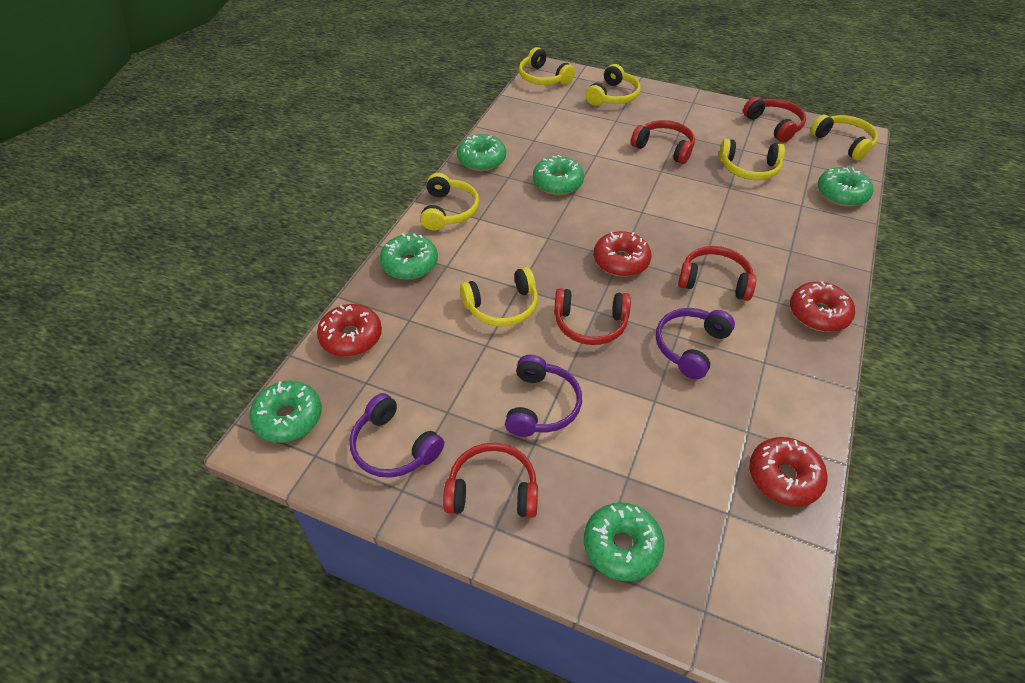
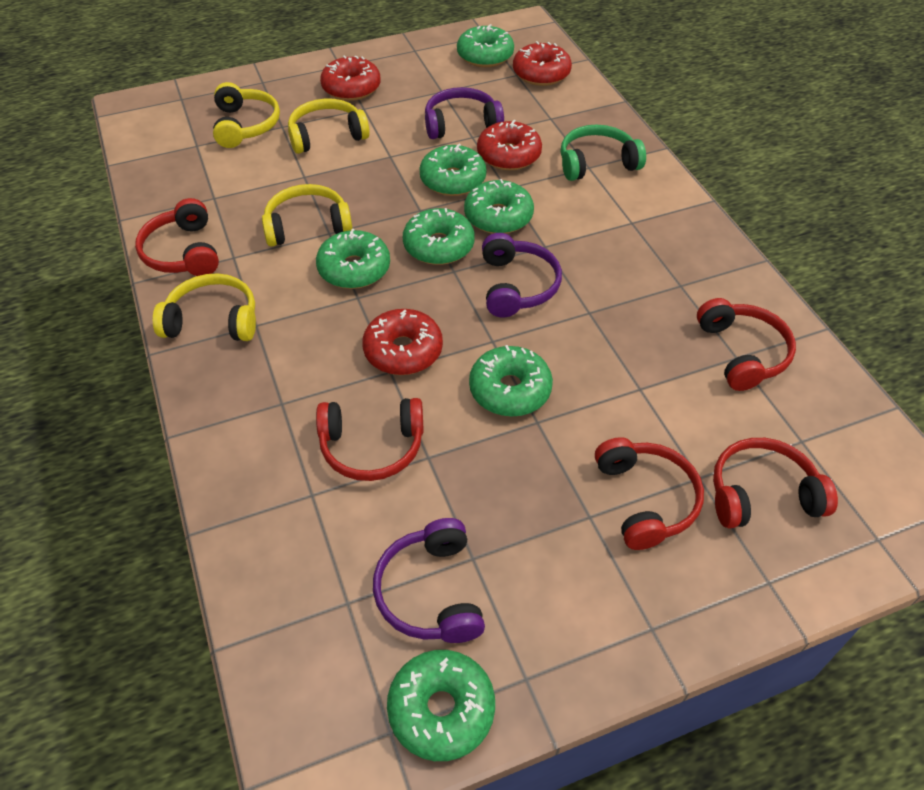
green donut: [249,381,322,443] [380,233,438,279] [457,134,506,171] [533,155,584,195] [584,502,664,581] [817,167,873,207] = 6 -> [316,229,390,289] [387,650,495,761] [403,208,475,265] [420,144,486,196] [457,24,514,67] [464,179,534,234] [469,345,553,417] = 7
green headphones: none = 0 -> [561,125,646,181] = 1
yellow headphones: [420,173,479,231] [460,267,538,327] [519,47,575,85] [585,64,640,106] [719,139,785,180] [811,115,878,161] = 6 -> [153,273,256,341] [213,82,280,148] [262,184,352,247] [288,99,370,154] = 4

